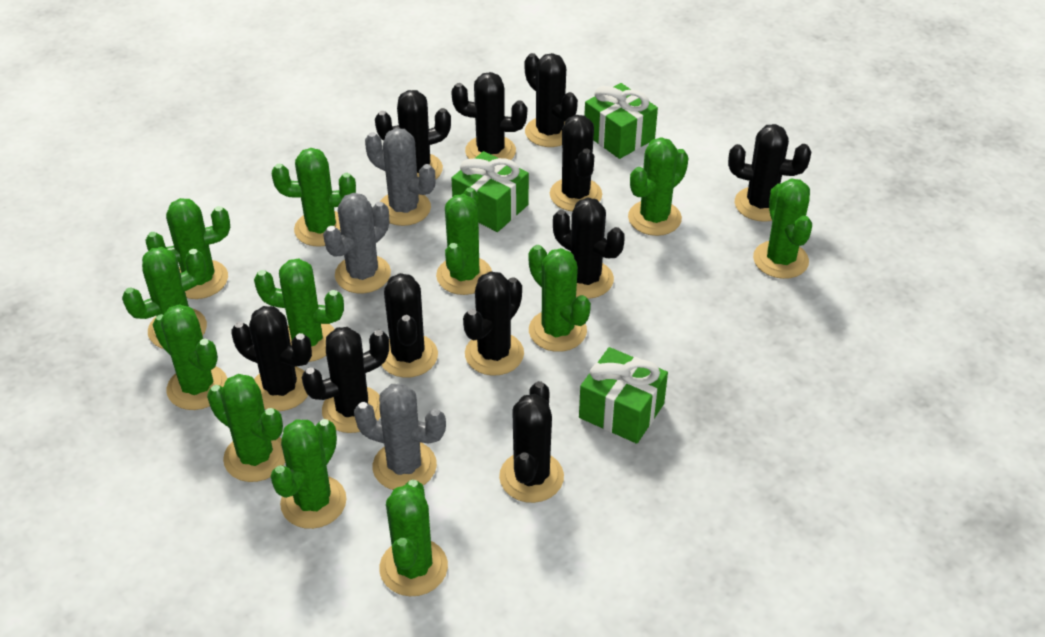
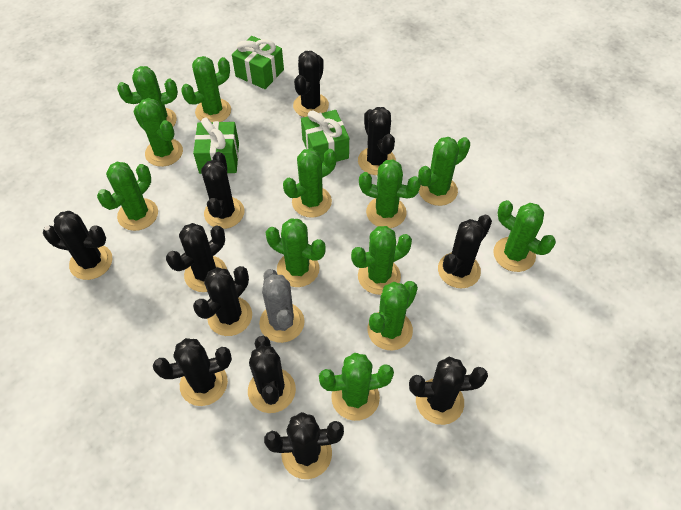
grey cactus: [323,193,391,293] [354,383,446,490] [365,128,436,226] = 3 -> [259,269,305,343] = 1

